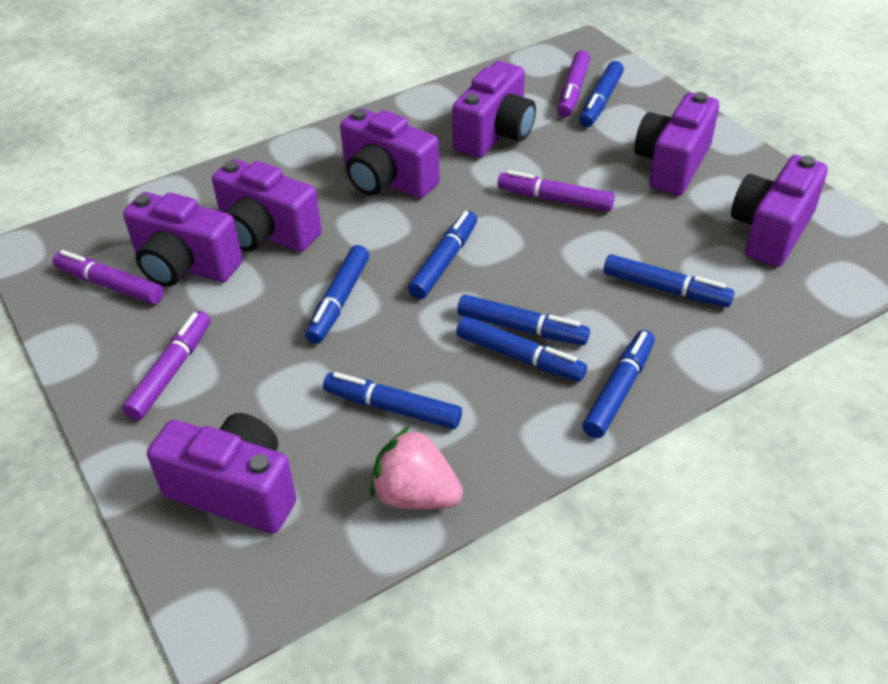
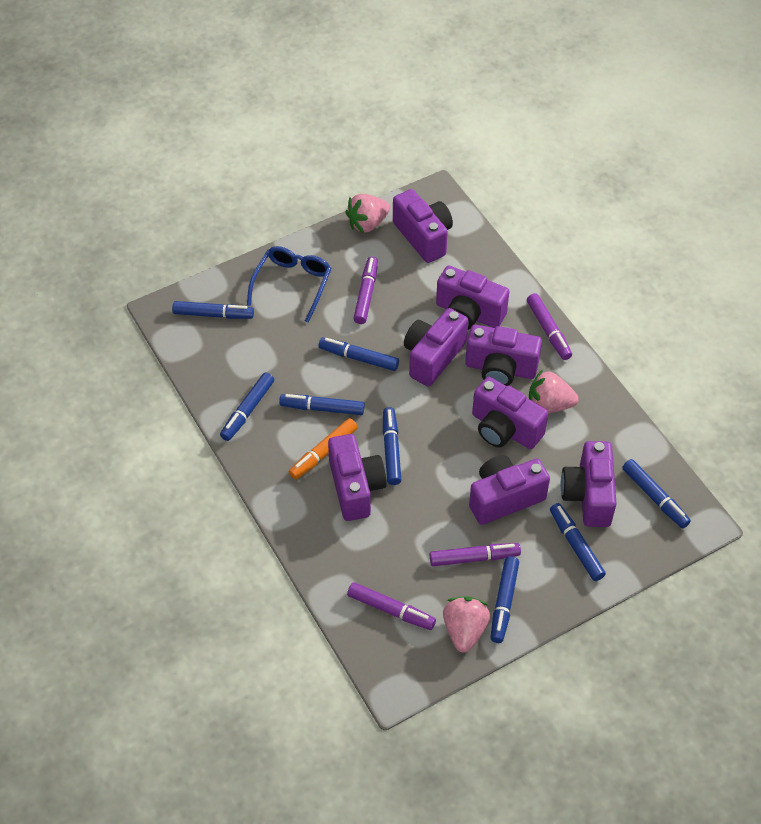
blue glasses: none = 0 -> [247,246,332,323] = 1
orange marker: none = 0 -> [289,418,358,480] = 1
pink strawberry: [370,426,463,509] = 1 -> [345,194,390,233] [443,596,490,653] [529,369,579,413] = 3
purple camera: [123,192,243,287] [147,413,297,534] [212,159,322,252] [340,108,440,198] [452,61,536,158] [634,92,719,195] [731,155,828,267] = 7 -> [328,434,387,521] [393,189,453,263] [404,308,468,387] [436,266,509,330] [465,325,542,386] [469,455,550,525] [472,377,548,449] [561,441,617,527] = 8

